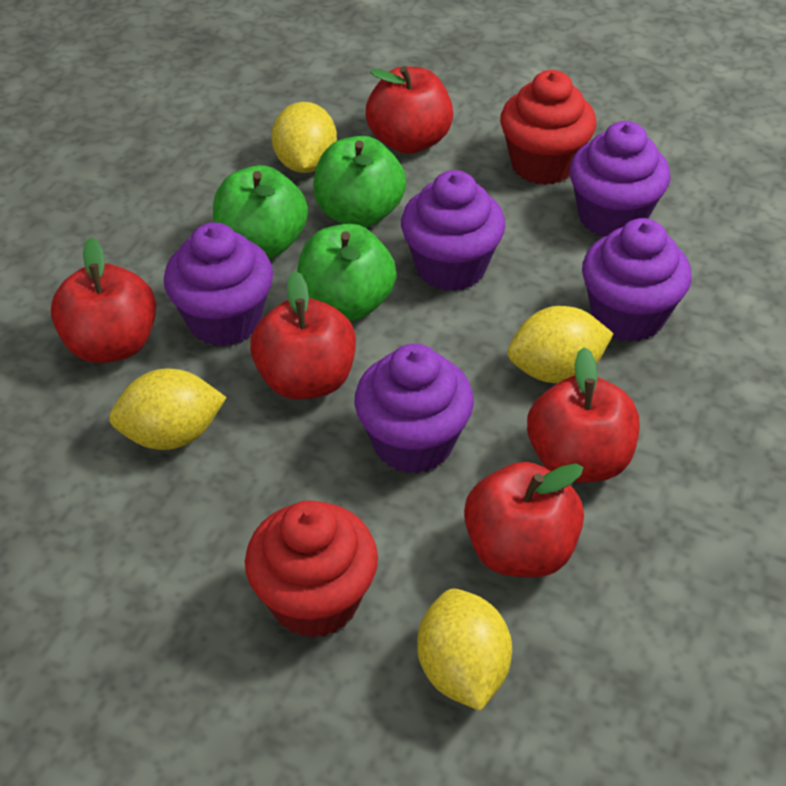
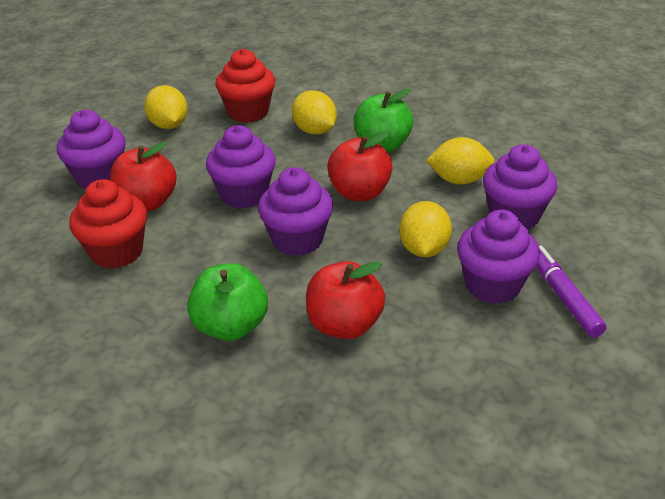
green apple: [213,165,308,259] [297,224,397,321] [313,136,406,227] = 3 -> [187,263,268,341] [353,88,413,152] = 2
purple marker: none = 0 -> [536,245,606,338] = 1
red apple: [51,237,156,363] [250,271,356,399] [366,66,453,154] [464,462,584,577] [527,347,639,482] = 5 -> [110,141,177,211] [306,261,385,339] [327,131,393,201] = 3

